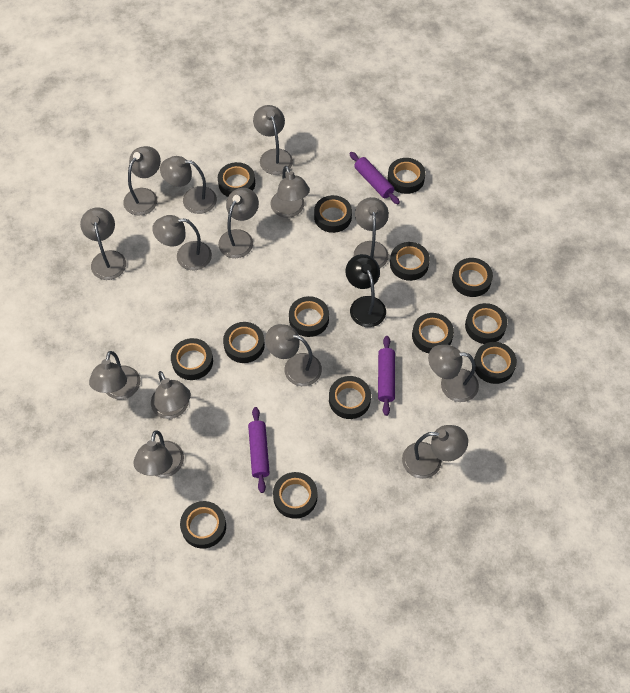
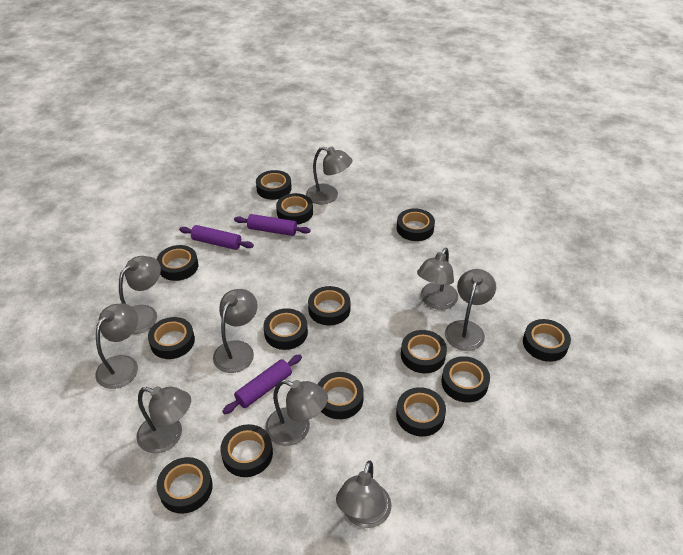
black lamp: [346,254,386,327] = 1 -> none = 0
grey lamp: [80,207,126,280] [89,351,140,399] [123,146,161,216] [133,430,184,477] [151,371,191,419] [152,215,212,270] [160,156,217,214] [218,188,259,258] [253,105,293,175] [265,324,322,386] [271,166,310,218] [354,197,389,268] [402,425,468,479] [428,345,479,402] = 14 -> [95,304,138,389] [119,256,161,334] [136,386,191,453] [213,289,257,373] [265,380,328,446] [306,147,353,204] [336,461,391,528] [417,248,458,310] [445,269,496,351] = 9

